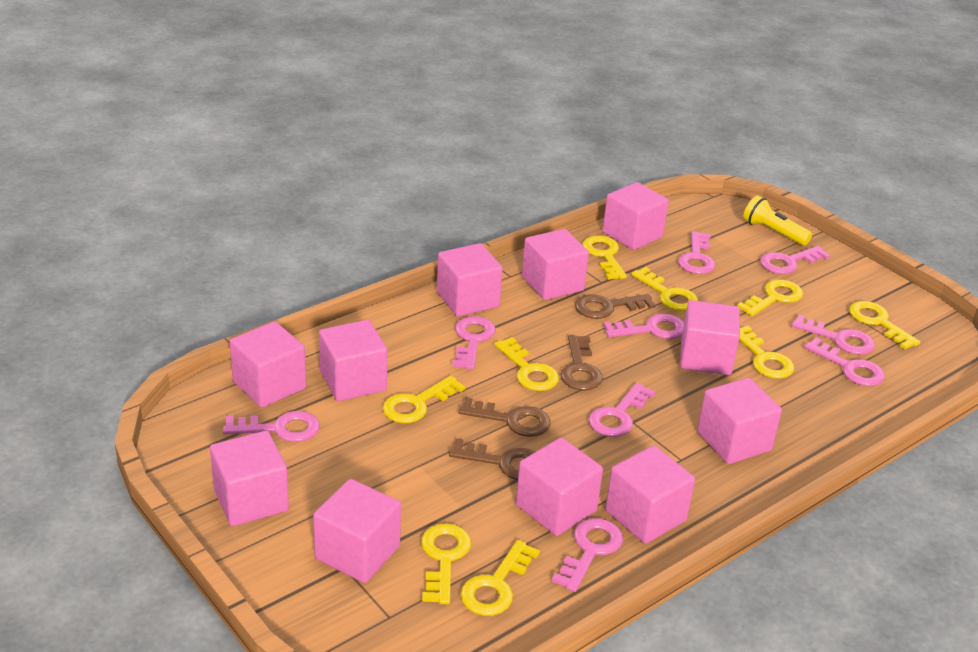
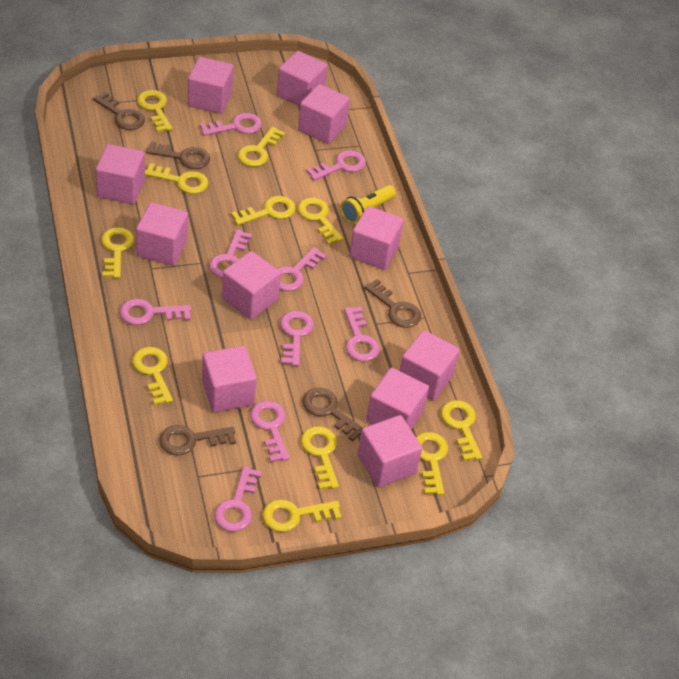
brown key: [449,439,536,480] [459,397,551,437] [560,335,603,391] [575,294,656,319] = 4 -> [93,92,145,130] [146,141,210,169] [159,425,236,456] [303,388,363,442] [364,279,422,328] = 5
yellow key: [383,376,465,423] [421,523,471,604] [460,540,540,616] [494,337,559,391] [583,236,627,280] [631,267,698,311] [737,280,803,316] [739,326,794,379] [849,301,920,349] = 9 -> [101,227,134,278] [132,347,173,405] [137,90,173,132] [145,163,208,194] [231,196,296,225] [238,127,285,167] [263,499,341,532] [298,198,343,245] [301,426,339,490] [416,432,448,495] [441,400,482,461] = 11

